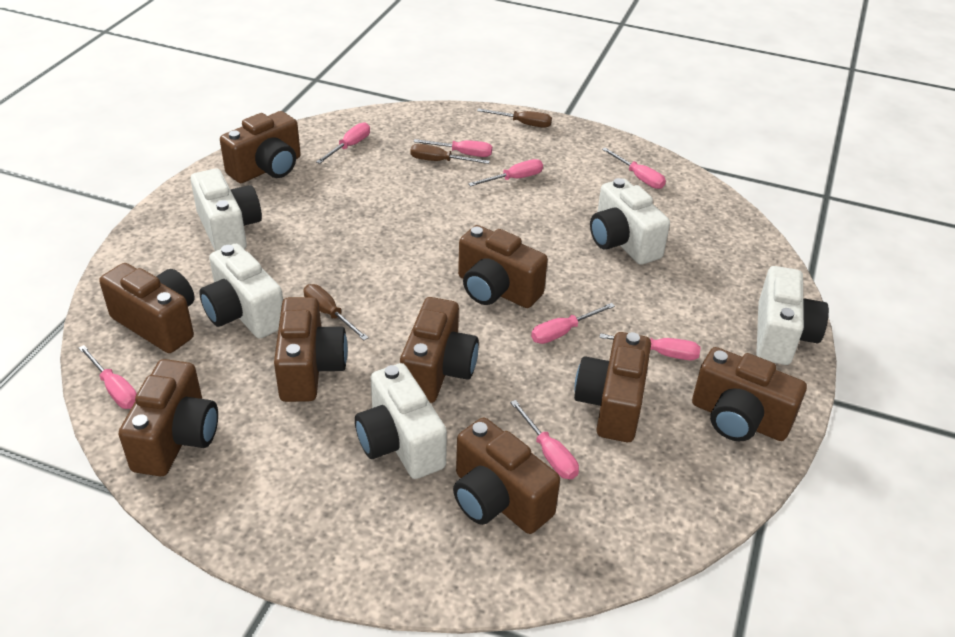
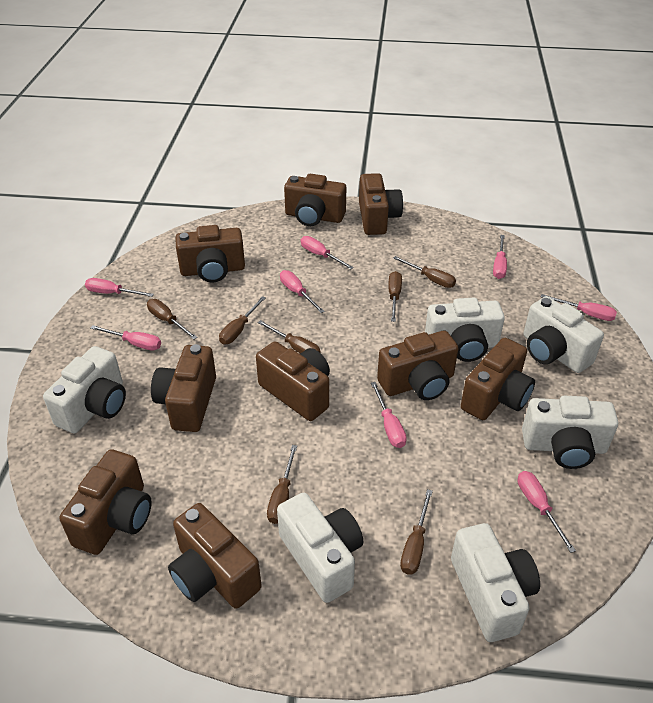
brown screwdriver: [304,284,369,340] [410,144,490,164] [477,108,552,128] = 3 -> [147,299,198,339] [219,296,266,345] [258,320,321,354] [267,445,297,524] [388,271,402,322] [393,256,456,288] [400,489,433,575] = 7
white camera: [190,169,262,251] [199,244,283,339] [355,363,447,479] [590,178,670,265] [756,266,829,365] = 5 -> [43,346,126,434] [277,493,363,603] [425,298,505,362] [451,523,540,642] [522,396,618,469] [523,296,604,373] = 6

